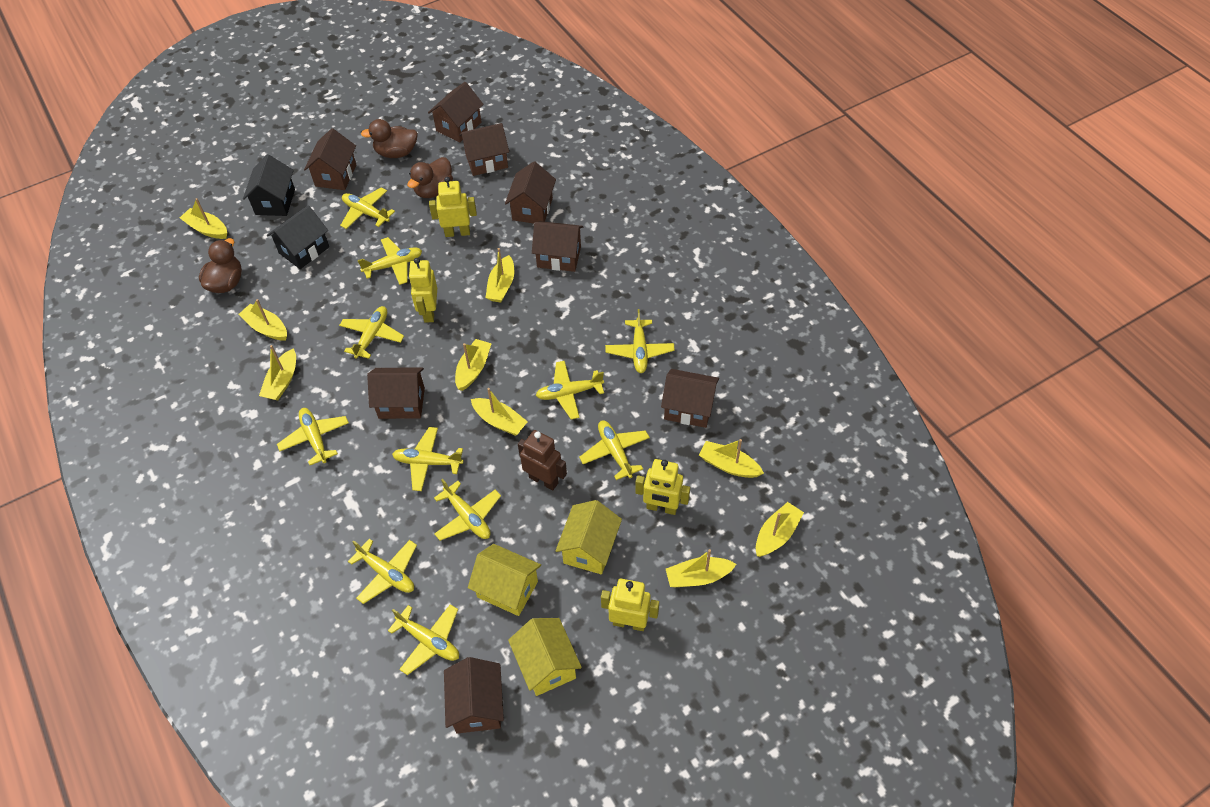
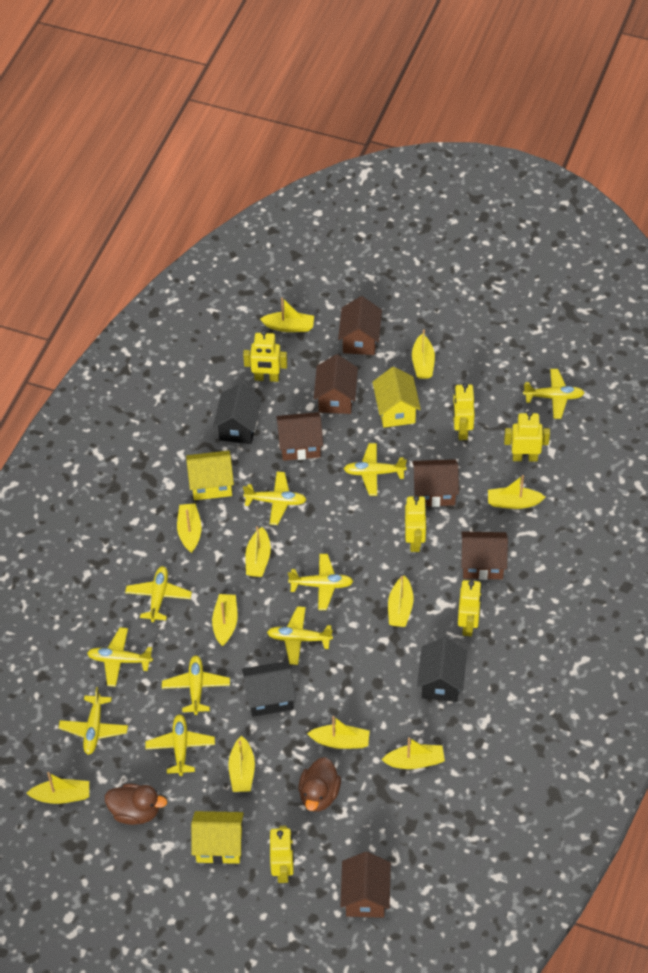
black house: [243,154,295,216] [267,205,329,269] = 2 -> [213,383,262,444] [242,661,296,717] [417,638,467,702] = 3
brown duck: [199,238,242,293] [361,119,418,158] [407,157,453,198] = 3 -> [105,784,167,825] [299,757,341,812] = 2
brown house: [304,128,356,190] [367,368,425,419] [428,82,484,142] [444,657,504,734] [459,123,509,176] [505,161,556,223] [532,221,583,272] [661,369,719,428] = 8 -> [276,412,323,461] [314,354,358,414] [338,296,382,355] [340,852,391,918] [412,459,459,507] [461,531,508,580] = 6
brown robot: [518,430,567,491] = 1 -> none = 0
yellow boat: [180,198,227,239] [238,299,287,341] [259,345,296,400] [455,339,492,391] [471,388,528,436] [486,248,514,303] [666,549,736,587] [699,439,764,478] [756,502,804,557] = 9 -> [26,772,89,804] [177,503,202,553] [212,594,238,646] [228,736,255,792] [245,526,271,577] [260,297,314,332] [307,716,370,749] [382,737,445,769] [388,575,413,627] [412,329,435,379] [488,475,545,509] = 11
yellow plane: [277,408,349,465] [339,306,404,359] [340,187,395,229] [348,539,417,604] [358,237,422,285] [388,604,459,675] [392,427,464,491] [434,479,501,541] [536,361,604,419] [579,420,650,480] [605,309,675,373] = 11 -> [59,687,128,755] [87,627,153,687] [125,566,192,622] [145,714,215,776] [162,655,230,715] [243,472,307,525] [267,606,333,665] [288,554,353,610] [344,443,407,496] [523,369,584,419] = 10
yellow robot: [409,258,437,323] [429,177,477,237] [601,579,659,631] [635,459,690,515] = 4 -> [243,330,287,382] [270,826,294,883] [405,496,427,552] [453,383,475,440] [458,580,482,636] [504,411,550,461] = 6

